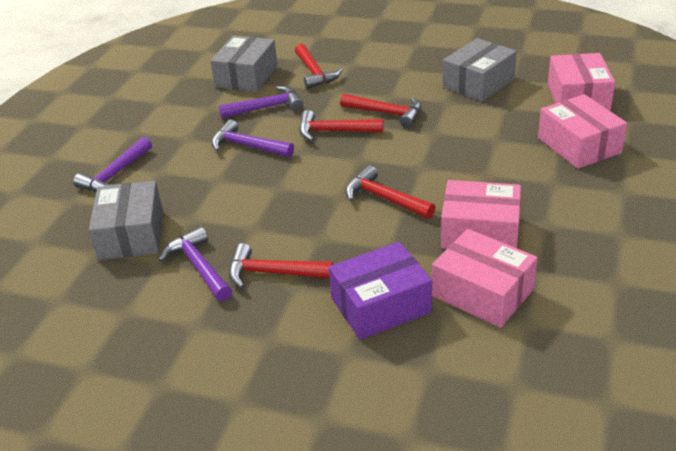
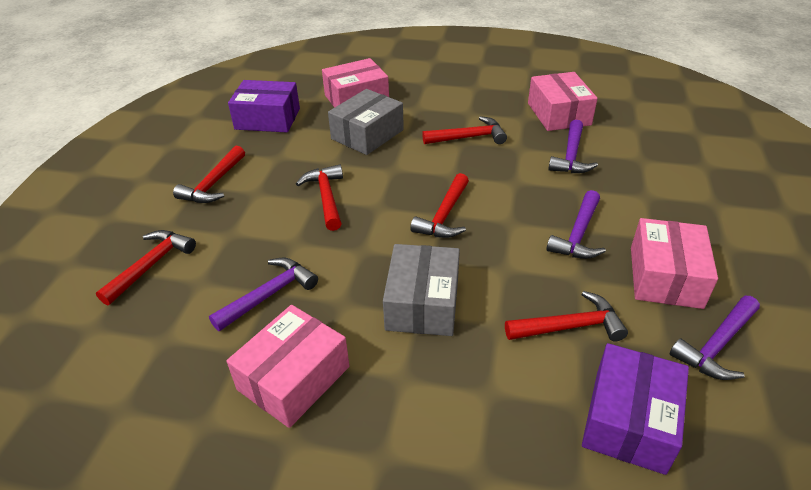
grey box: [89,181,163,260] [210,36,278,92] [443,38,517,102] = 3 -> [328,89,404,155] [383,244,460,336] = 2
purple box: [329,242,432,340] = 1 -> [228,80,300,132] [582,343,689,475] = 2
red hammer: [229,243,334,288] [295,44,342,89] [299,110,384,141] [340,94,421,128] [345,166,436,219] = 5 -> [96,230,196,305] [173,146,245,203] [296,164,343,231] [410,173,469,238] [422,116,507,144] [505,291,628,341] = 6

